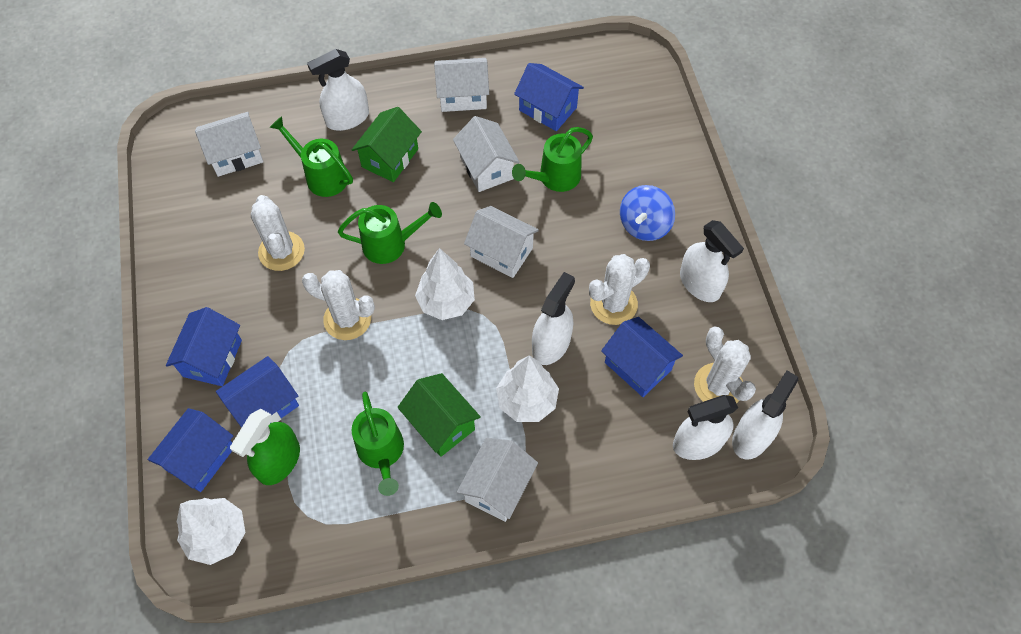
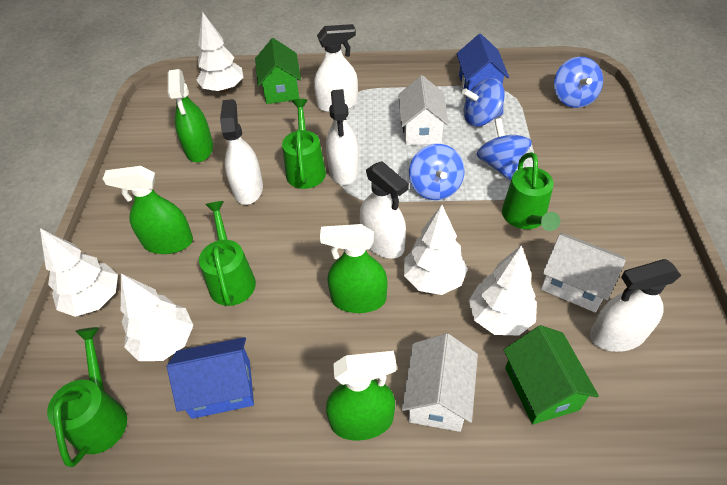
blue house: [148,408,233,492] [166,307,242,386] [216,356,299,428] [514,63,584,131] [601,317,683,397] = 5 -> [167,337,254,419] [457,34,509,99] = 2
blue spinning top: [620,185,675,241] = 1 -> [409,144,464,200] [462,78,505,127] [477,118,532,180] [554,57,603,108] = 4
green spray bottle: [230,409,300,485] = 1 -> [103,166,193,254] [168,69,213,162] [320,224,388,313] [326,351,397,441] = 4
white cactus: [251,195,305,271] [302,270,375,340] [589,254,650,325] [694,327,756,403] = 4 -> none = 0
white house: [195,112,263,177] [434,58,489,112] [453,116,520,192] [457,438,538,522] [464,206,539,278] = 5 -> [398,75,449,145] [402,333,478,432] [541,233,626,312] = 3
white tree: [177,498,245,565] [415,248,475,320] [496,356,559,422] = 3 -> [40,228,118,317] [121,274,193,361] [196,12,243,93] [404,205,468,295] [469,245,537,335] = 5

